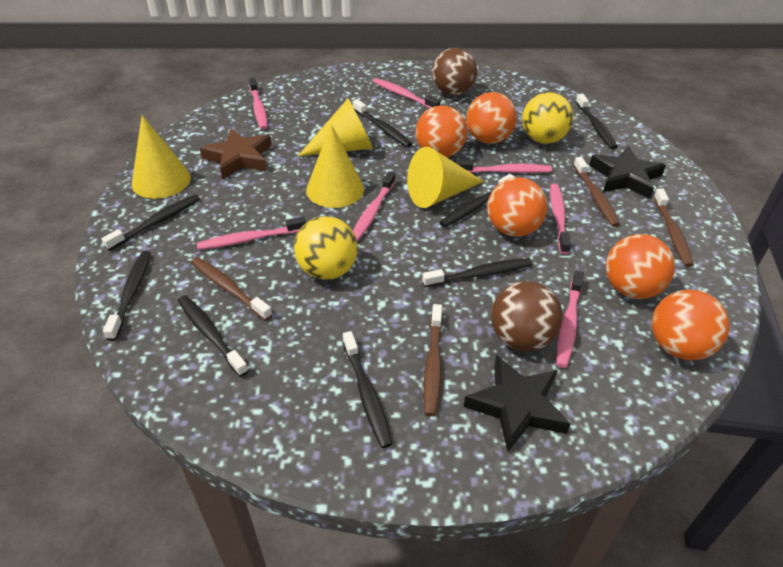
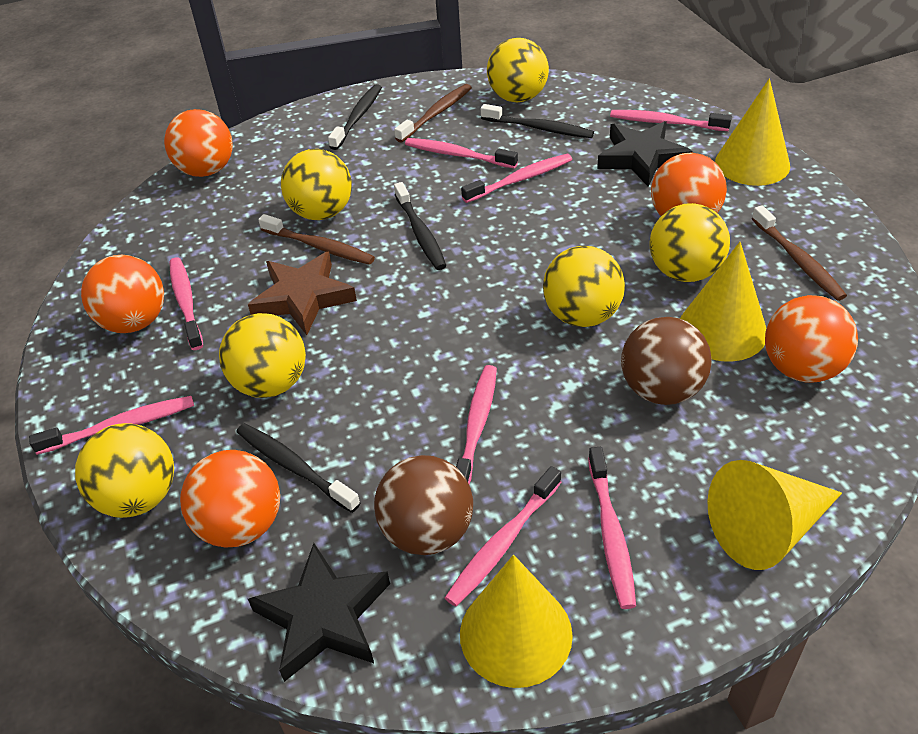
black toothbrush: [102,194,200,251] [103,251,151,341] [178,295,249,377] [343,331,392,448] [353,99,412,147] [422,258,532,287] [439,174,515,227] [576,94,618,149] = 8 -> [236,423,360,513] [328,84,382,150] [394,182,446,270] [481,104,594,138] = 4
brown toothbrush: [191,257,273,321] [423,304,443,417] [573,157,620,227] [653,189,694,267] = 4 -> [258,214,375,265] [394,84,472,143] [752,205,847,301] = 3
pink toothbrush: [197,217,306,250] [249,78,268,130] [353,171,395,241] [373,78,440,108] [456,160,552,173] [550,184,571,254] [556,270,584,368] = 7 -> [29,396,194,455] [170,257,203,350] [405,138,518,168] [445,466,561,607] [456,365,497,484] [461,154,572,203] [588,447,636,609] [610,110,732,131] = 8
yellow ball: [294,216,358,280] [522,92,573,144] = 2 -> [75,423,174,518] [219,313,306,398] [281,149,352,220] [487,38,549,103] [543,246,625,327] [650,203,730,282] = 6

